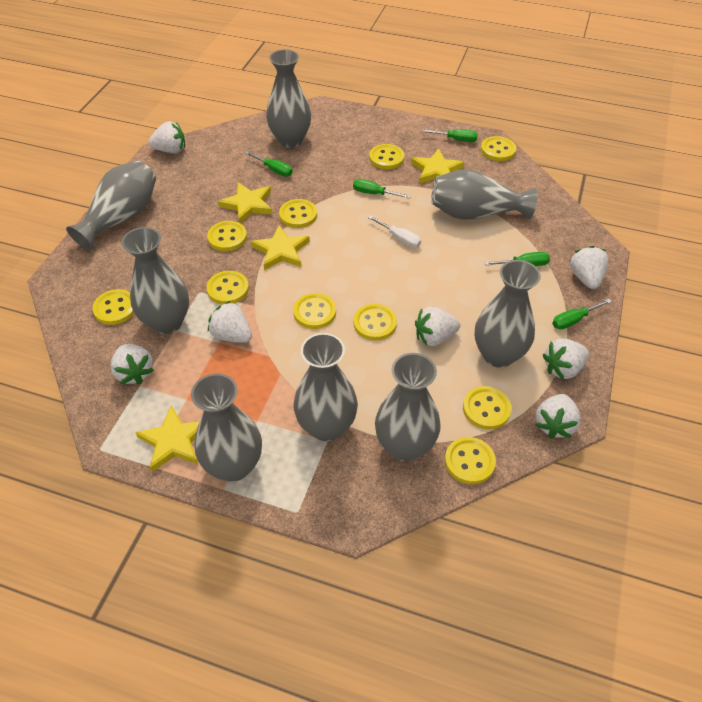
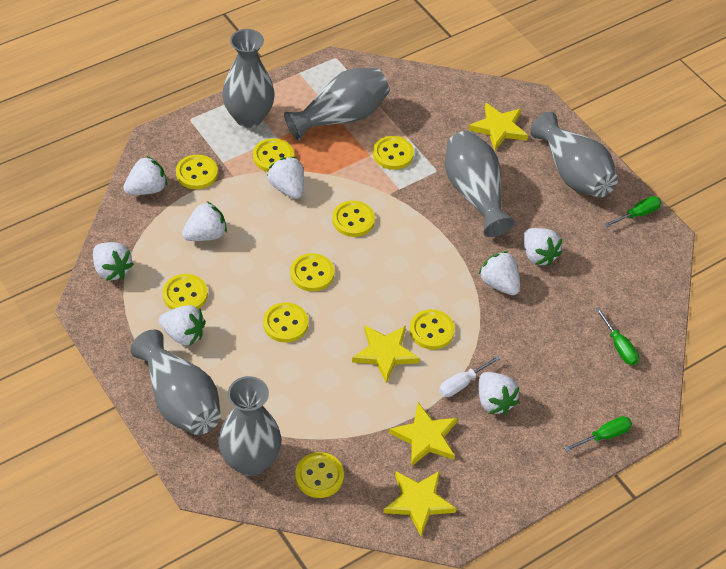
green screwdriver: [245,151,293,177] [353,179,411,199] [422,129,478,142] [485,252,550,266] [552,299,611,330] = 5 -> [564,416,632,451] [595,308,639,365] [604,196,661,227] = 3
grey vase: [66,161,156,250] [122,227,189,334] [191,373,262,482] [266,49,311,148] [293,333,358,441] [375,353,441,461] [431,169,537,220] [475,260,541,368] = 8 -> [131,329,221,435] [218,376,281,476] [222,29,275,128] [284,68,390,141] [445,131,515,237] [530,112,618,198] = 6
white strawberry: [110,344,154,385] [148,121,185,153] [208,301,252,343] [415,307,460,346] [535,394,581,439] [543,339,589,380] [570,246,609,289] = 7 -> [93,242,134,281] [123,156,167,195] [159,305,206,346] [182,201,227,241] [267,157,304,199] [478,372,519,415] [479,251,520,295] [523,228,562,266] = 8
yellow button: [92,289,135,325] [206,271,249,305] [207,221,247,251] [279,199,317,228] [293,293,336,329] [354,304,397,341] [369,144,404,170] [445,437,496,484] [463,386,511,430] [481,136,516,161] = 10 -> [163,274,208,310] [176,155,218,189] [253,138,294,172] [263,302,308,343] [290,253,334,292] [295,452,344,498] [332,201,375,237] [373,136,414,170] [410,309,455,350] = 9

